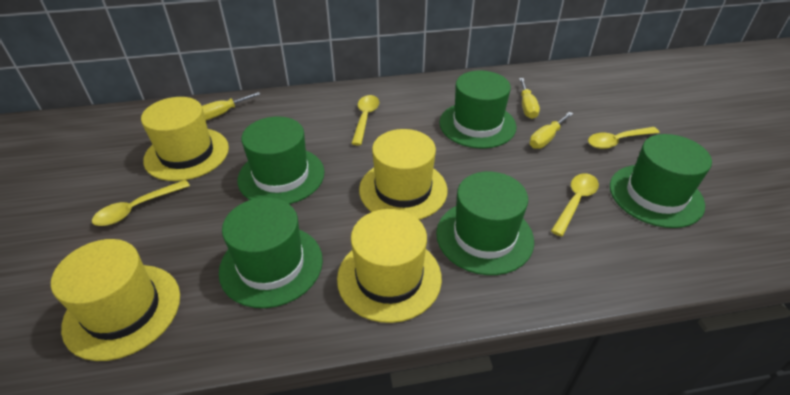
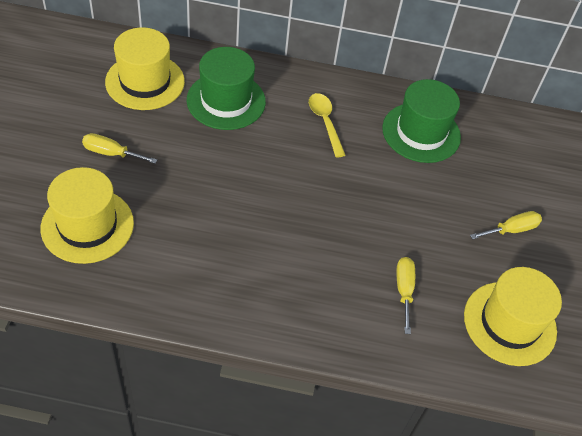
green hat: [219,197,323,308] [237,116,324,204] [436,172,534,275] [439,71,516,148] [610,134,712,228] = 5 -> [186,47,266,130] [382,79,461,163] = 2
yellow hat: [51,239,180,361] [141,97,229,181] [337,209,442,323] [359,129,448,220] = 4 -> [41,167,134,264] [105,27,185,110] [464,267,562,366] = 3
yellow spoon: [92,180,190,226] [351,95,379,146] [551,173,599,236] [588,127,659,149] = 4 -> [309,93,346,158] = 1

